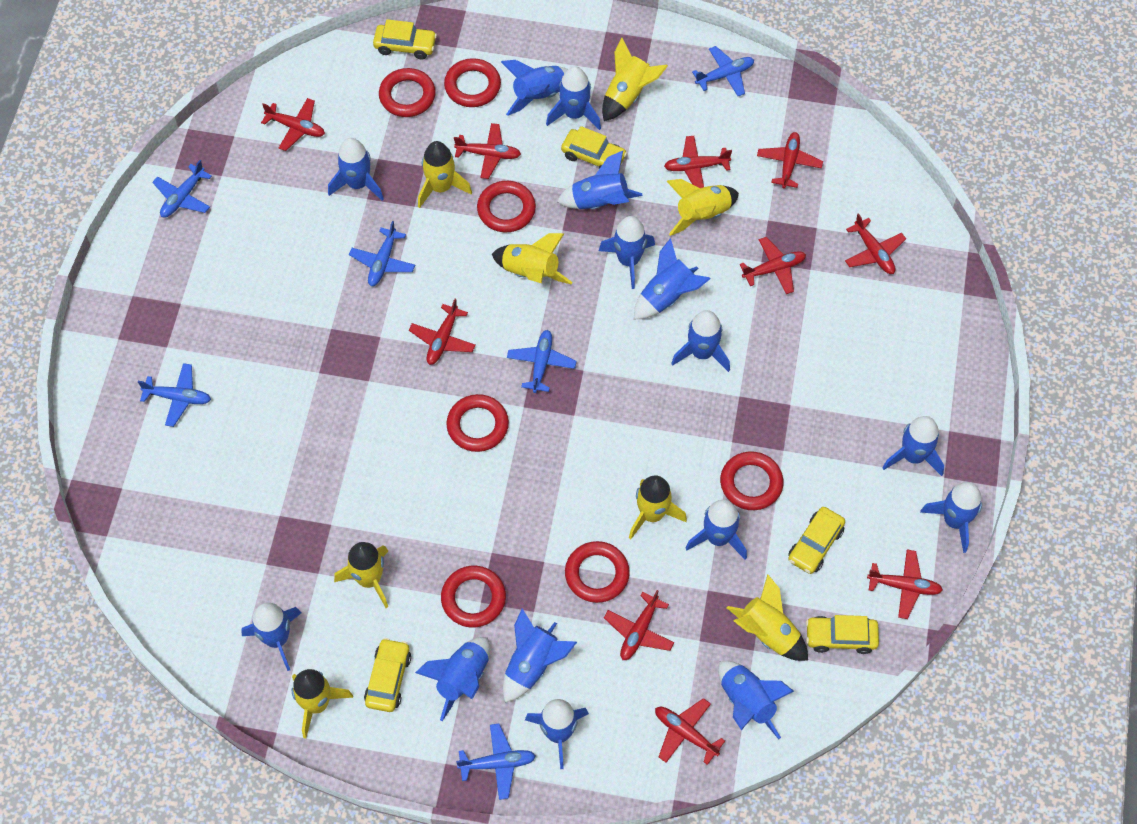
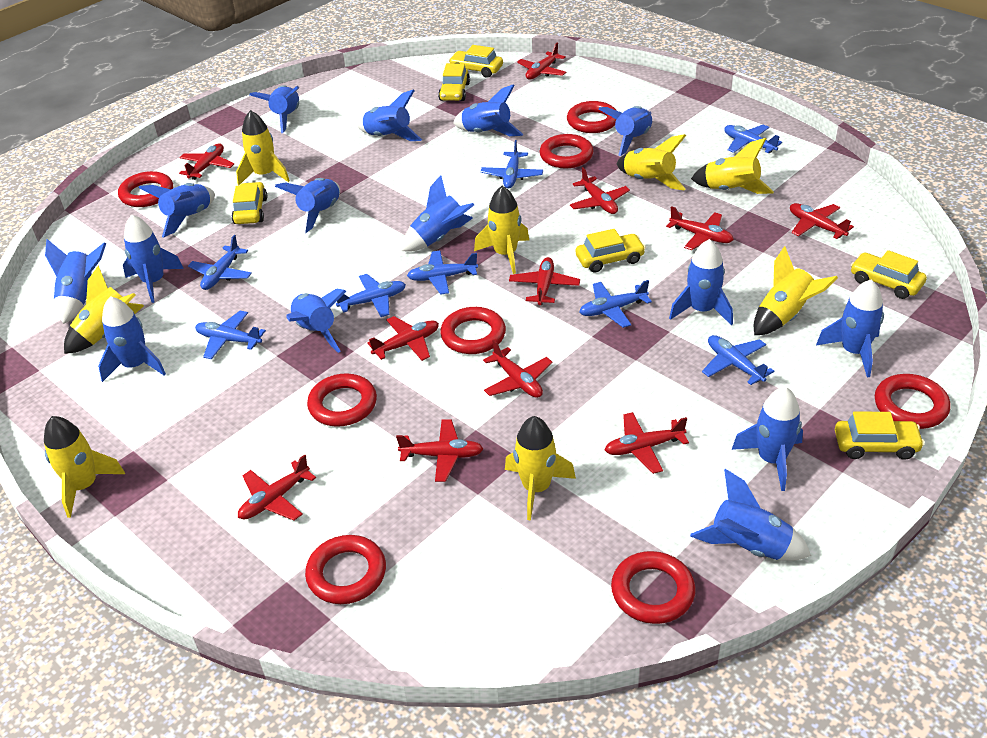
blue plane: [138,363,211,427] [152,160,212,218] [349,221,415,286] [456,724,536,800] [507,330,577,393] [692,46,754,96] = 6 -> [188,235,252,290] [195,311,266,359] [336,274,406,317] [407,251,478,295] [481,140,543,189] [579,280,652,328] [702,335,774,385] [724,125,782,153] = 8
red plane: [261,98,325,151] [409,299,476,365] [454,123,521,179] [604,590,674,660] [655,698,725,765] [664,136,732,188] [739,237,806,294] [757,132,823,189] [845,213,906,274] [867,549,943,619] = 10 -> [179,144,234,180] [238,454,316,521] [367,316,439,361] [396,420,483,482] [483,340,553,398] [509,257,580,305] [517,43,566,80] [570,167,630,214] [605,412,689,474] [666,206,734,250] [790,203,854,239] = 11
red ring: [379,68,436,117] [441,566,506,628] [444,58,501,107] [446,394,509,452] [477,181,536,232] [565,541,630,603] [720,451,784,510] = 7 -> [118,171,173,207] [305,535,386,604] [307,373,377,427] [440,307,506,354] [540,134,594,168] [567,101,617,133] [611,551,696,624] [875,374,951,429] = 8
yellow car: [364,638,411,712] [373,19,437,59] [561,126,627,169] [788,507,845,574] [806,615,879,654] = 5 -> [232,182,267,224] [438,63,470,101] [449,45,503,78] [576,229,646,273] [835,412,925,460] [850,250,927,299] = 6

